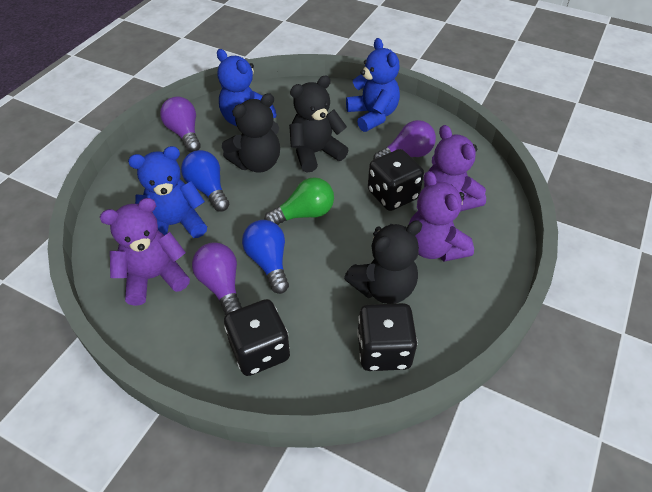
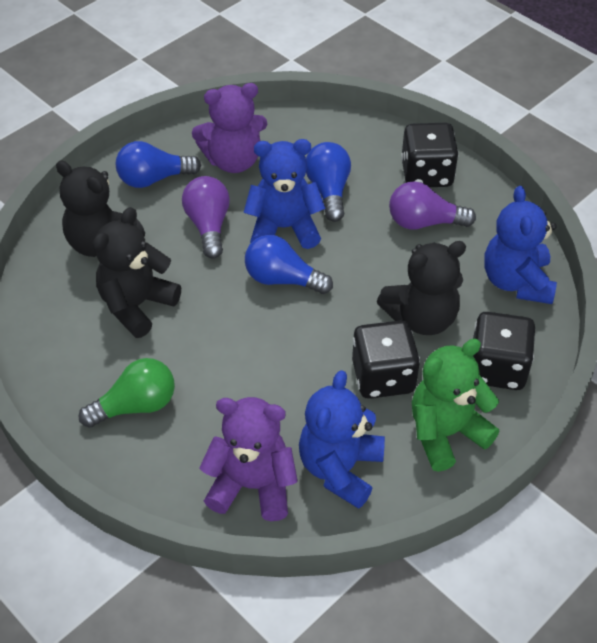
blue light bulb: [181,150,229,212] [242,220,289,294] = 2 -> [116,141,201,188] [245,235,333,294] [306,142,351,222] = 3
green teddy bear: none = 0 -> [412,339,499,472] = 1
purple light bulb: [160,97,201,152] [192,242,242,315] [373,120,436,160] = 3 -> [182,176,230,259] [389,181,476,230] = 2
purple teddy bear: [100,198,190,306] [409,171,474,262] [424,125,486,212] = 3 -> [192,83,267,173] [199,397,298,521] = 2

